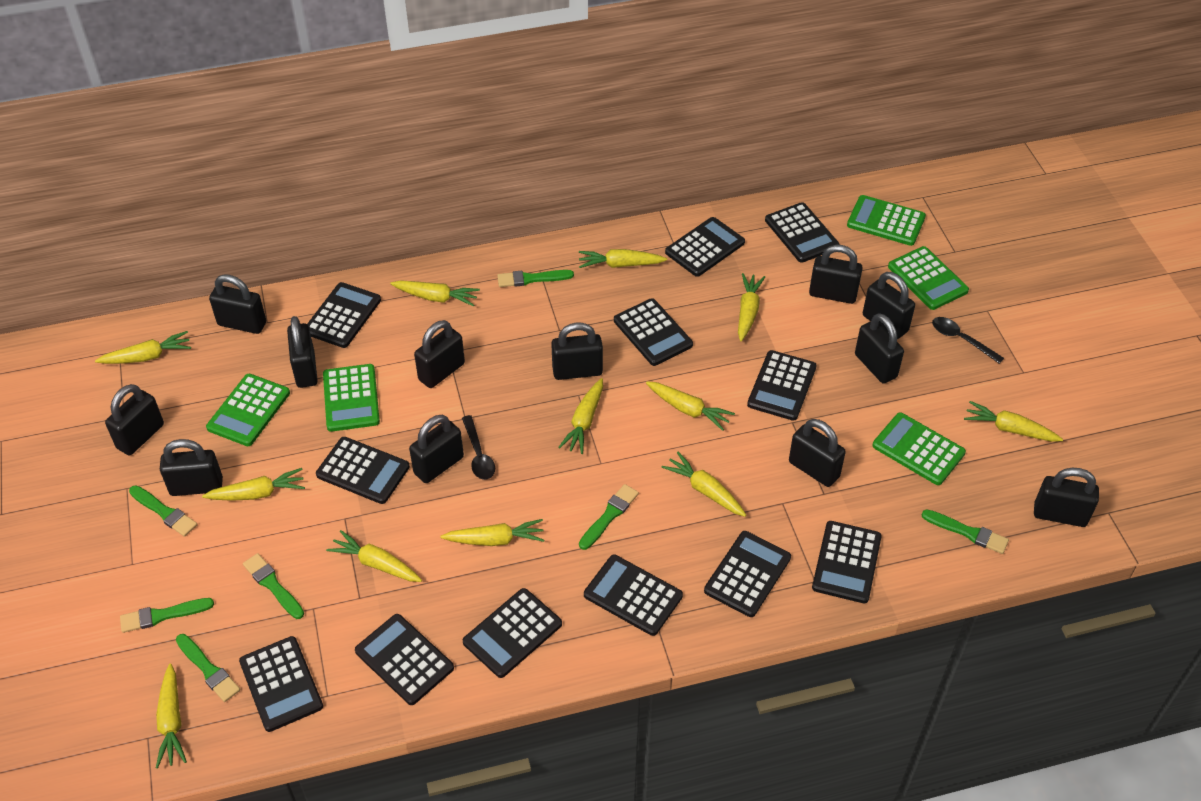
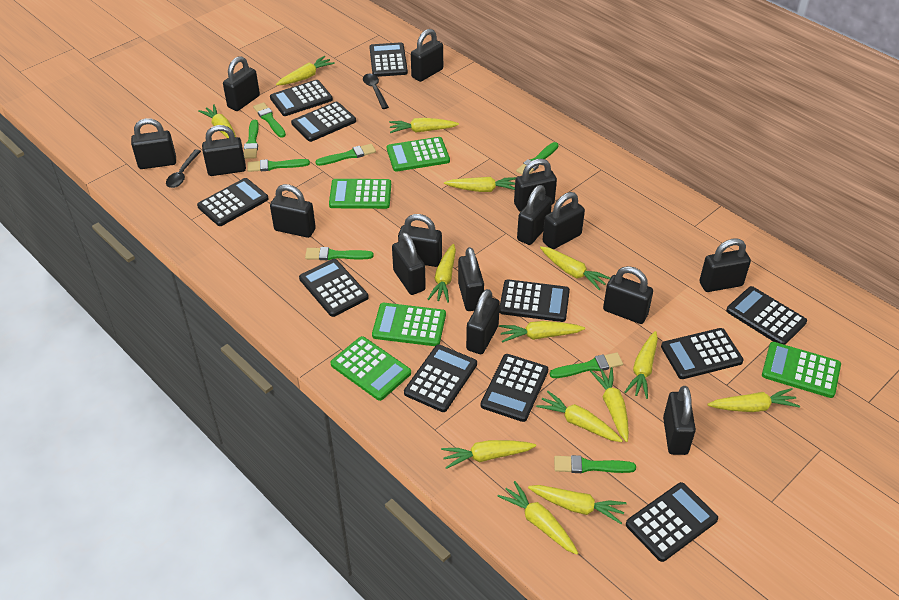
black calculator: [239,636,323,732] [307,282,381,348] [316,437,410,504] [355,614,454,705] [463,588,562,678] [584,555,683,636] [614,298,693,366] [665,217,745,277] [704,531,791,617] [747,350,817,421] [765,202,839,263] [812,521,882,603] = 12 -> [197,178,269,226] [270,80,333,116] [291,102,356,142] [299,259,369,317] [369,42,408,77] [404,345,477,412] [481,354,548,422] [499,279,570,322] [626,482,718,562] [661,328,744,379] [726,286,807,345] = 11
black padlock: [105,384,164,455] [160,439,223,496] [209,274,266,334] [287,316,318,388] [409,415,464,483] [414,320,465,388] [551,322,603,380] [789,419,846,487] [809,245,863,304] [855,313,904,384] [863,272,915,339] [1034,468,1099,527] = 12 -> [131,118,176,169] [202,125,246,176] [223,56,260,111] [270,184,316,238] [392,232,426,295] [398,214,442,267] [411,29,443,82] [458,247,484,311] [466,289,500,354] [514,159,557,212] [517,185,552,245] [543,192,585,249] [603,266,653,324] [663,386,696,455] [699,239,751,292] = 15
green brush: [120,598,214,633] [129,485,197,537] [176,634,240,702] [243,553,304,619] [497,270,574,287] [579,484,639,550] [922,509,1009,554] = 7 -> [244,120,259,159] [247,159,310,172] [253,102,286,138] [305,247,374,260] [315,144,376,166] [516,142,559,175] [550,353,623,378] [554,455,636,473] = 8
yellow carrot: [95,331,191,364] [156,664,187,768] [202,468,305,501] [326,530,422,582] [390,280,480,307] [441,519,544,546] [558,378,603,454] [579,249,667,268] [646,381,735,431] [661,452,746,517] [738,273,765,341] [964,401,1063,442] = 12 -> [198,104,236,138] [276,56,335,85] [389,118,459,133] [427,244,456,303] [441,440,536,469] [444,177,516,192] [497,481,578,554] [499,321,585,343] [528,485,627,524] [536,391,623,442] [540,246,610,290] [590,367,629,442] [625,331,658,399] [707,388,800,412] = 14

